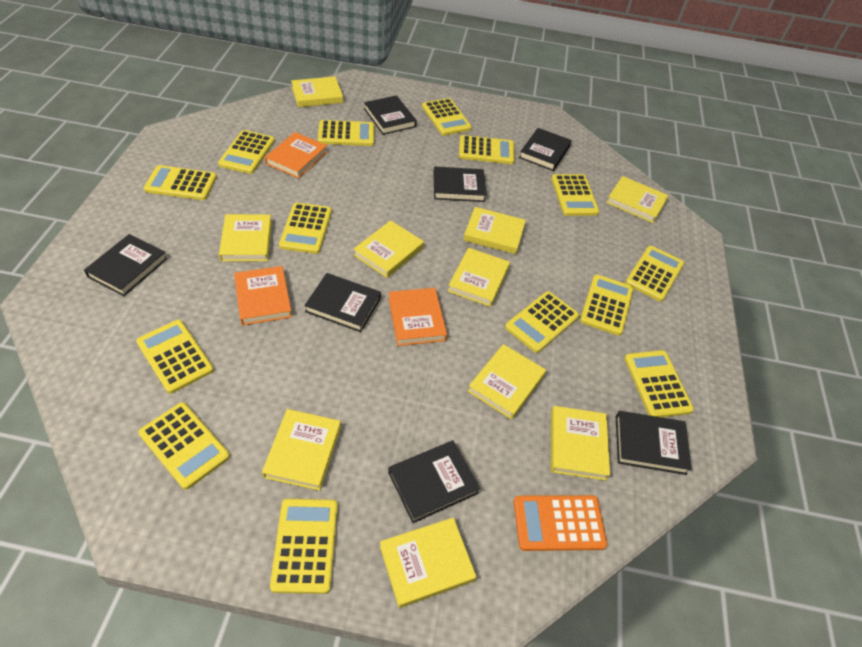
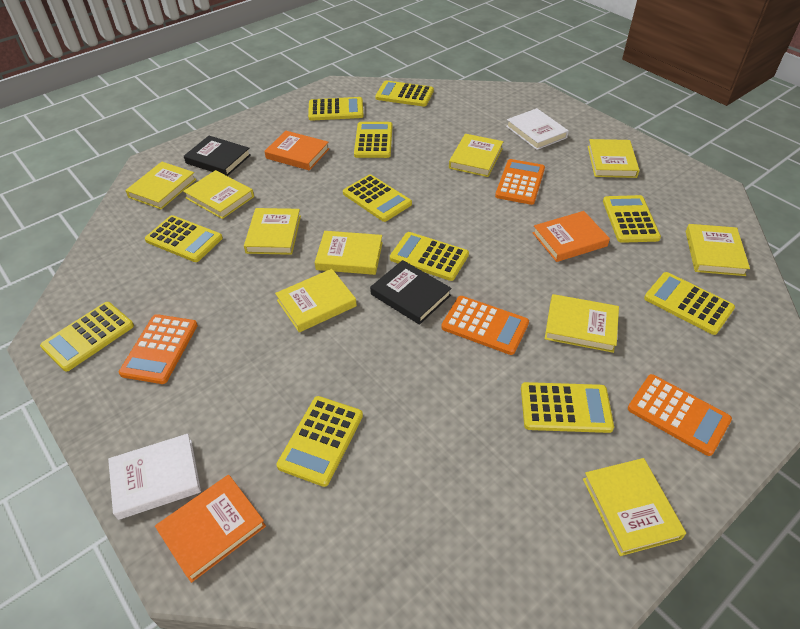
black book: [84,234,168,296] [304,273,381,332] [364,95,417,135] [388,441,480,523] [433,167,486,202] [519,128,572,171] [616,411,692,475] = 7 -> [184,136,251,176] [370,260,452,325] = 2
orange calculator: [514,495,607,551] = 1 -> [119,314,198,384] [441,296,529,355] [495,159,545,205] [628,374,732,456] = 4
white book: none = 0 -> [108,434,201,520] [506,108,569,150] = 2
yellow calculator: [136,320,214,394] [138,402,230,490] [144,165,217,200] [218,130,275,174] [270,499,338,594] [279,203,332,254] [318,120,374,146] [422,98,472,135] [459,135,515,164] [505,291,579,353] [551,174,599,216] [580,275,634,336] [624,350,694,417] [625,246,684,301] = 14 -> [40,302,134,372] [145,215,223,262] [277,396,363,487] [308,97,364,121] [343,174,412,222] [354,122,392,158] [375,80,434,107] [390,232,469,281] [521,382,614,433] [603,195,661,243] [644,272,735,335] = 11

